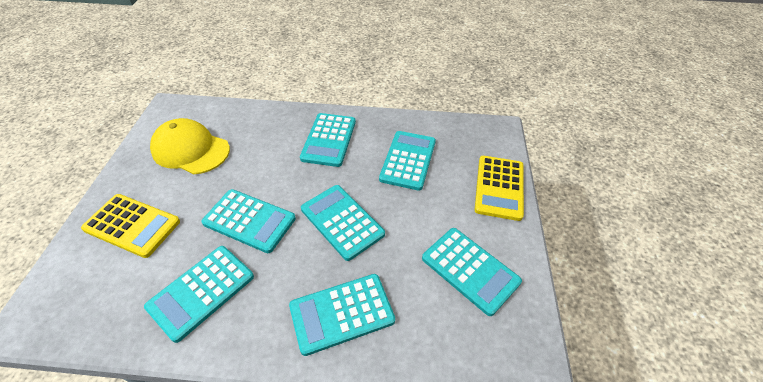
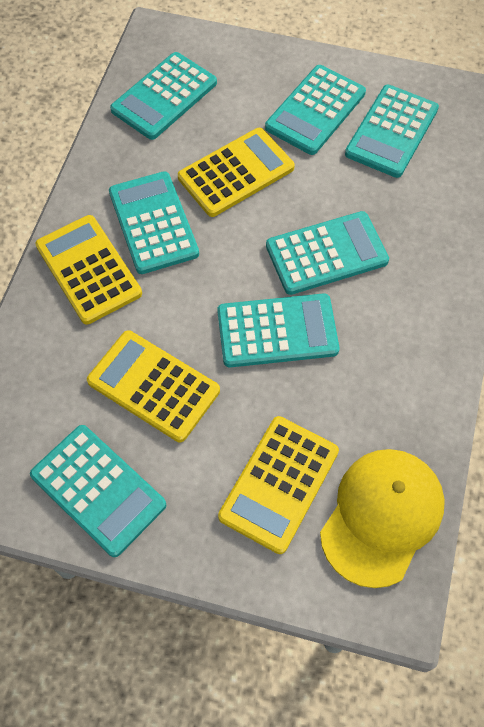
yellow calculator: [81,194,180,258] [475,156,524,221] = 2 -> [35,215,142,325] [87,330,220,442] [178,128,295,217] [218,416,339,554] = 4

